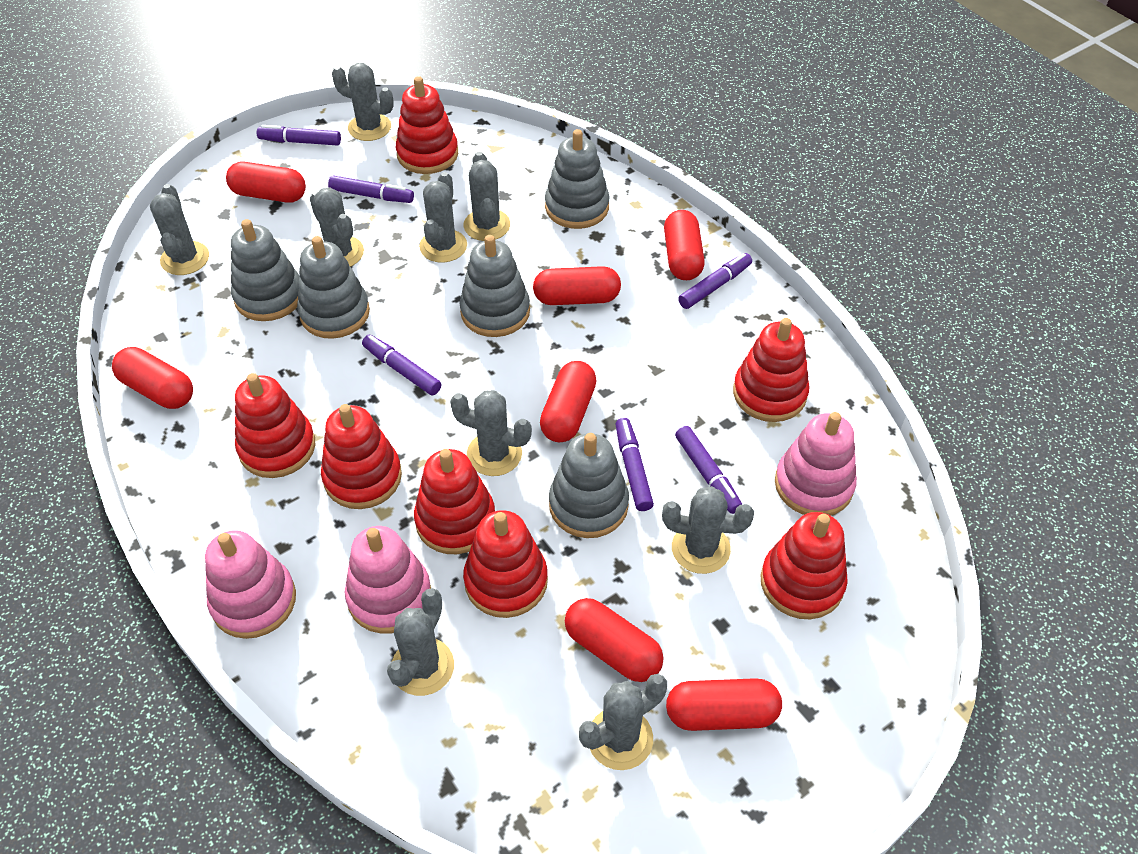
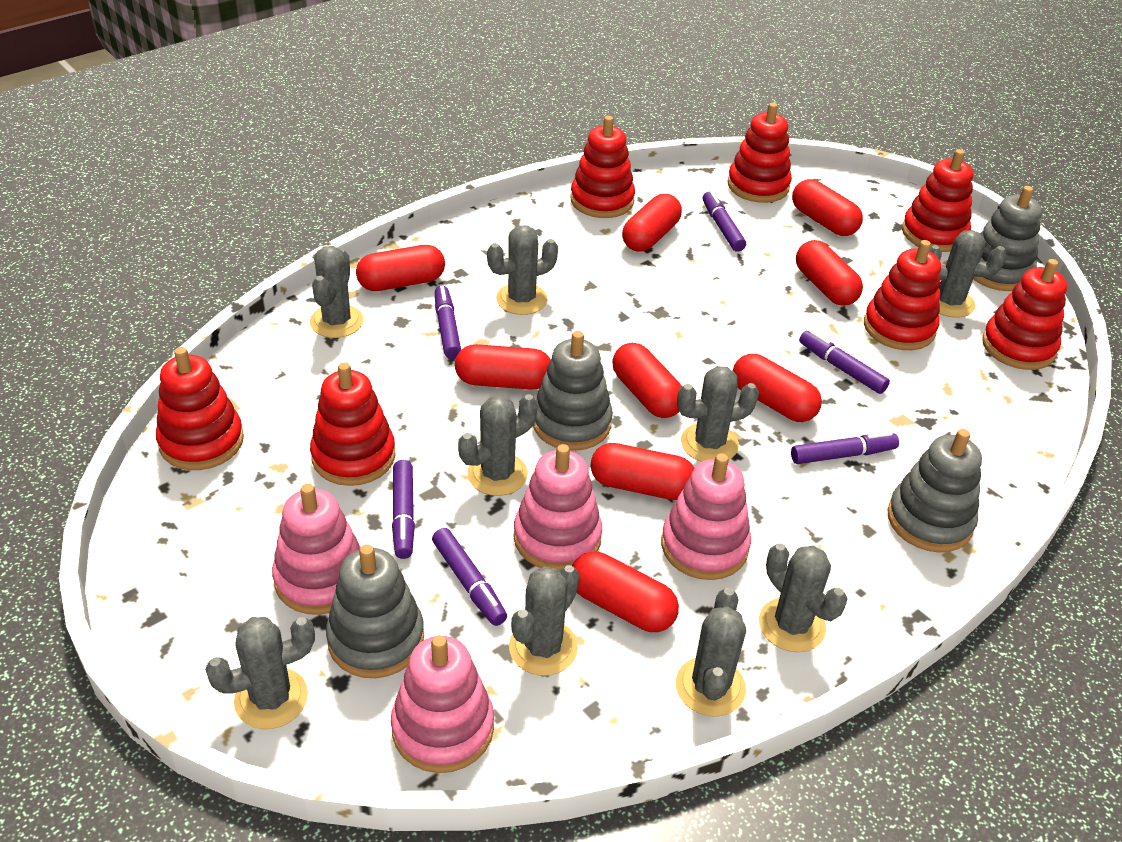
grey stacking toy: [231,219,300,321] [297,236,370,339] [460,235,530,337] [545,129,609,229] [549,433,629,538] = 5 -> [326,545,424,678] [533,331,613,451] [888,429,982,552] [973,186,1042,291] = 4
pink stacking toy: [205,531,296,639] [345,526,431,634] [775,412,857,516] = 3 -> [272,484,361,615] [391,635,494,773] [513,444,602,571] [661,453,751,580] = 4
red capsule: [112,347,193,409] [226,162,306,203] [533,266,621,305] [540,361,597,442] [565,598,664,682] [664,210,705,280] [666,678,782,731] = 7 -> [356,245,445,291] [455,344,551,390] [572,552,679,632] [590,443,694,500] [612,343,682,418] [622,194,682,252] [733,354,822,422] [792,179,863,236] [796,240,863,306] = 9

